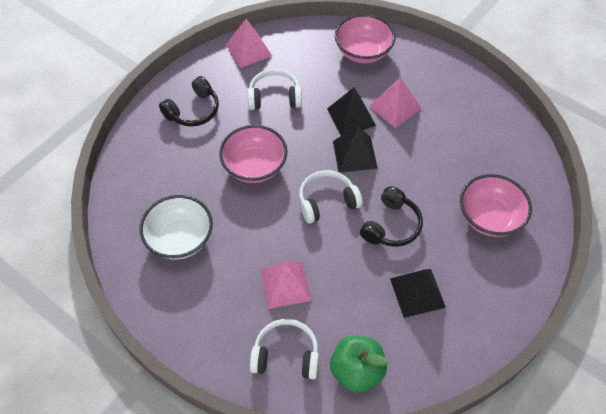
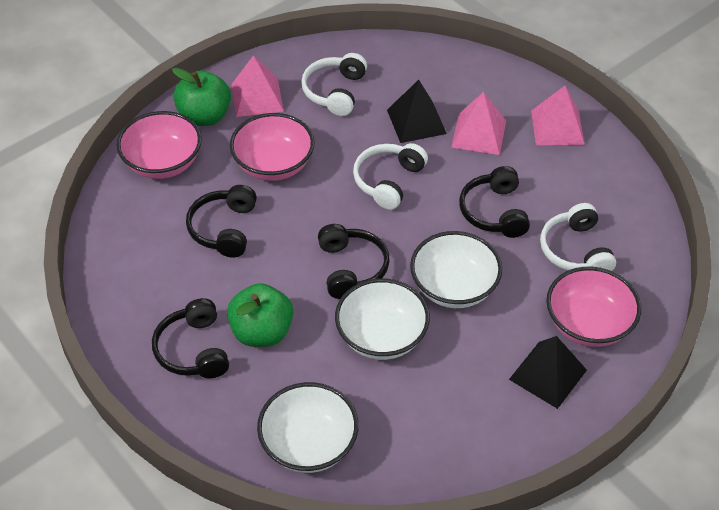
black headphones: [159,76,219,127] [360,186,423,247] = 2 -> [152,298,229,378] [186,185,257,258] [318,224,390,299] [459,166,530,238] = 4
black pyramid: [327,87,376,136] [333,126,378,173] [390,269,446,318] = 3 -> [387,80,447,143] [509,336,587,409] = 2
green apple: [330,336,387,393] = 1 -> [172,68,231,126] [227,283,293,347] = 2
white bowl: [140,195,213,260] = 1 -> [257,382,359,473] [335,278,430,360] [410,231,503,308] = 3

